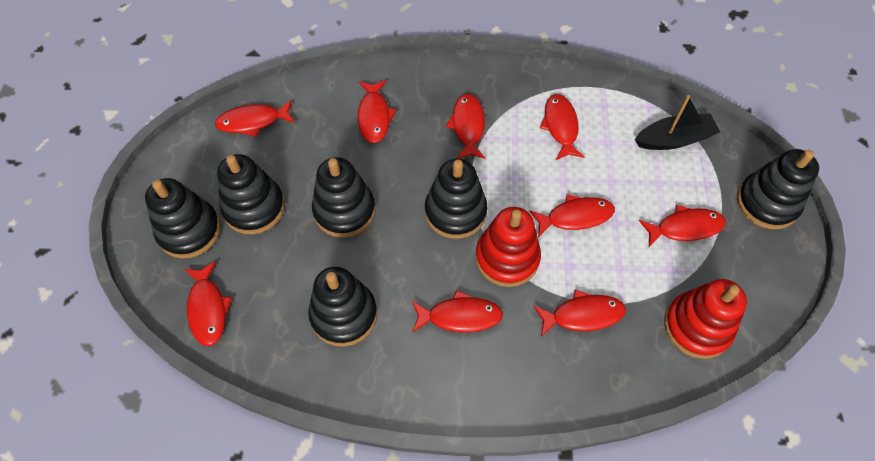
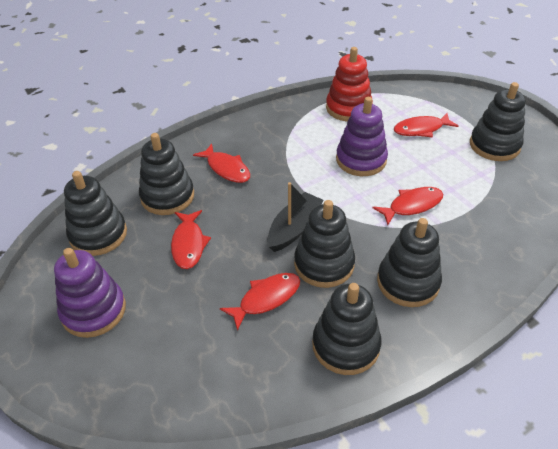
purple stacking toy: none = 0 -> [54,248,126,338] [336,97,388,176] = 2
red fish: [184,261,232,346] [215,100,295,137] [357,80,397,143] [412,290,503,332] [446,94,486,159] [529,194,615,237] [534,290,626,337] [540,94,585,160] [639,205,726,247] = 9 -> [171,210,211,269] [193,144,250,183] [220,273,300,331] [373,187,443,225] [394,113,459,138] = 5
red stacking toy: [475,207,541,287] [664,279,747,359] = 2 -> [326,47,373,121] = 1

